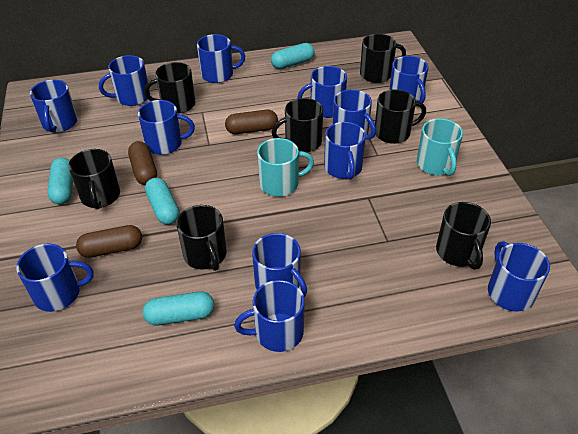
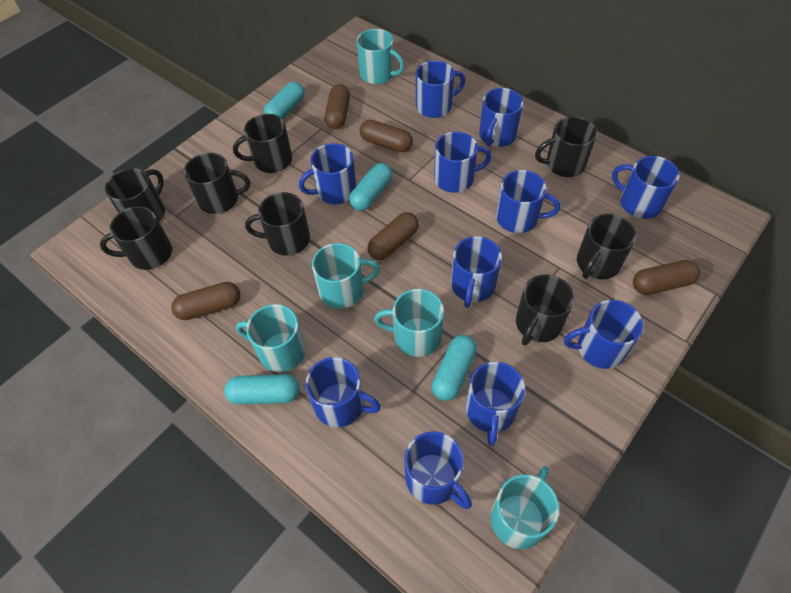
black mug: [68,149,120,210] [144,62,195,114] [176,205,227,271] [272,98,323,153] [360,34,406,83] [375,89,426,144] [436,202,491,270] = 7 -> [100,206,172,270] [105,168,165,222] [184,153,250,214] [233,114,292,173] [245,192,310,256] [516,275,574,345] [535,116,597,177] [577,214,636,279] = 8
blue mug: [16,244,94,312] [30,80,78,132] [99,55,150,106] [138,100,195,155] [197,34,245,83] [234,280,305,352] [252,233,307,297] [297,66,347,118] [324,122,366,180] [333,89,376,140] [389,56,428,103] [488,241,550,312] = 12 -> [299,143,356,204] [305,357,381,427] [404,431,472,509] [416,61,465,118] [434,132,492,193] [451,236,502,308] [466,362,525,446] [479,88,523,147] [496,170,560,233] [564,300,643,369] [612,156,680,219] = 11
brown capsule: [76,225,142,258] [128,141,157,185] [225,110,278,134] = 3 -> [171,282,240,320] [325,84,350,129] [360,120,413,152] [368,212,419,260] [633,260,700,295] = 5
turquoise mug: [257,138,314,197] [417,118,463,176] = 2 -> [236,304,306,372] [312,243,380,309] [357,29,405,84] [374,289,444,357] [490,466,559,549] = 5

